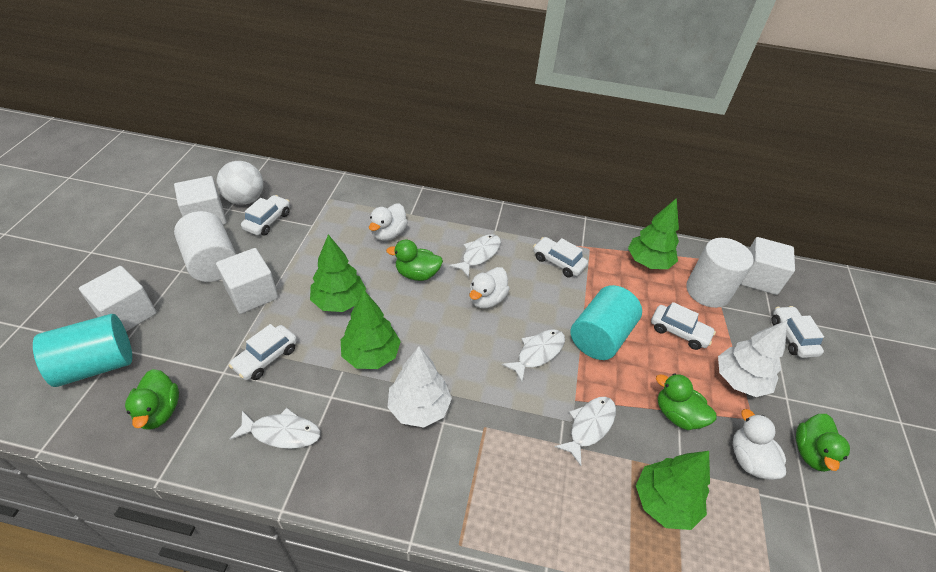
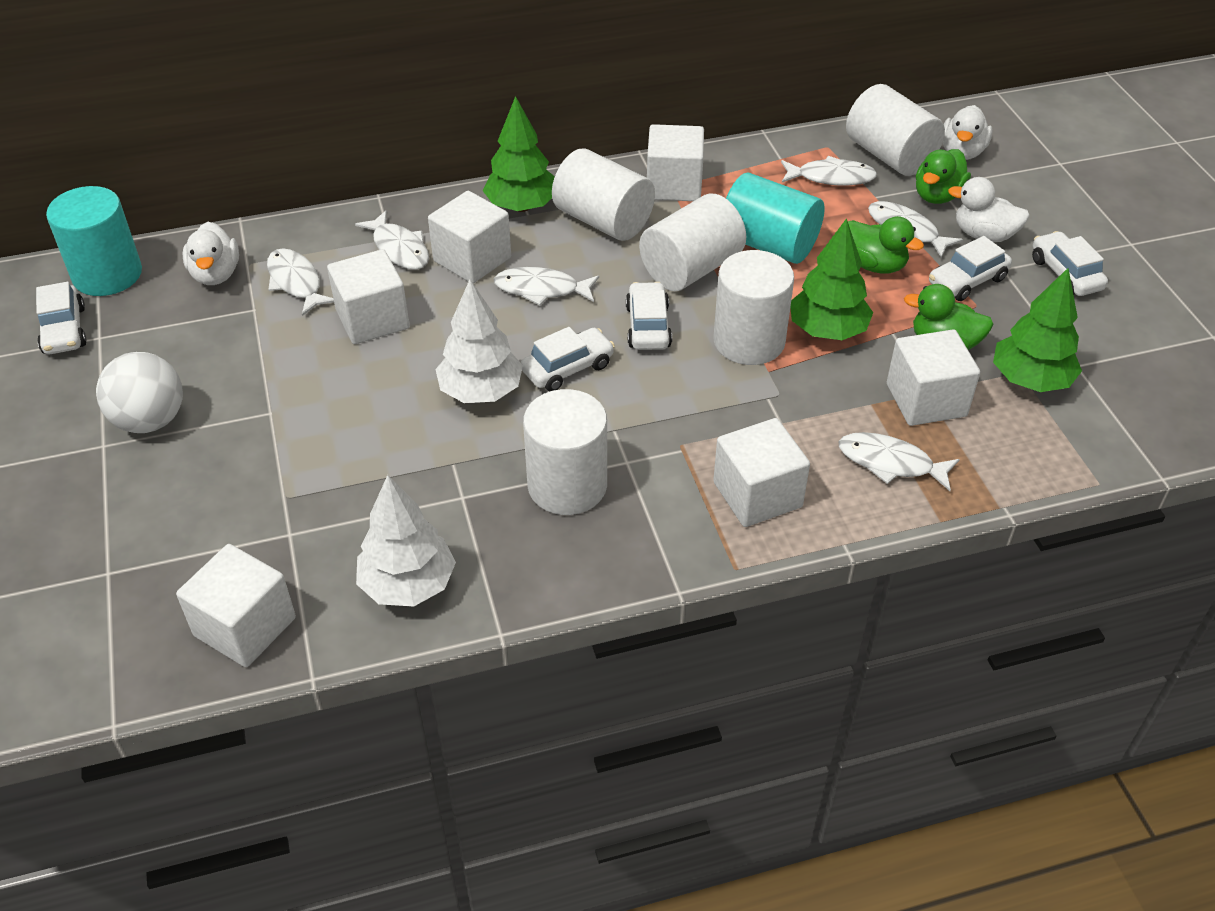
green duck: [125,369,179,430] [386,240,443,281] [656,373,716,430] [796,414,850,472] = 4 -> [848,216,924,274] [904,284,994,350] [916,149,971,204] = 3
green tree: [310,235,366,312] [341,290,401,369] [628,198,679,269] [636,451,710,530] = 4 -> [483,96,555,212] [790,218,873,340] [993,268,1082,392] = 3
white cube: [79,266,157,332] [174,176,227,225] [216,248,278,314] [741,237,795,295] = 4 -> [176,544,296,667] [327,249,410,344] [428,191,511,283] [647,124,704,201] [713,418,810,527] [887,329,980,426] = 6
white cylinder: [174,211,236,282] [686,238,754,308] = 2 -> [523,389,607,515] [552,148,655,241] [639,194,746,291] [714,250,794,365] [846,84,945,176] = 5
white fish: [230,408,320,449] [449,234,501,278] [502,329,565,382] [555,397,616,466] = 4 -> [267,248,334,316] [355,211,429,270] [494,267,599,305] [781,156,877,185] [839,432,960,491] [868,201,963,258] = 6

